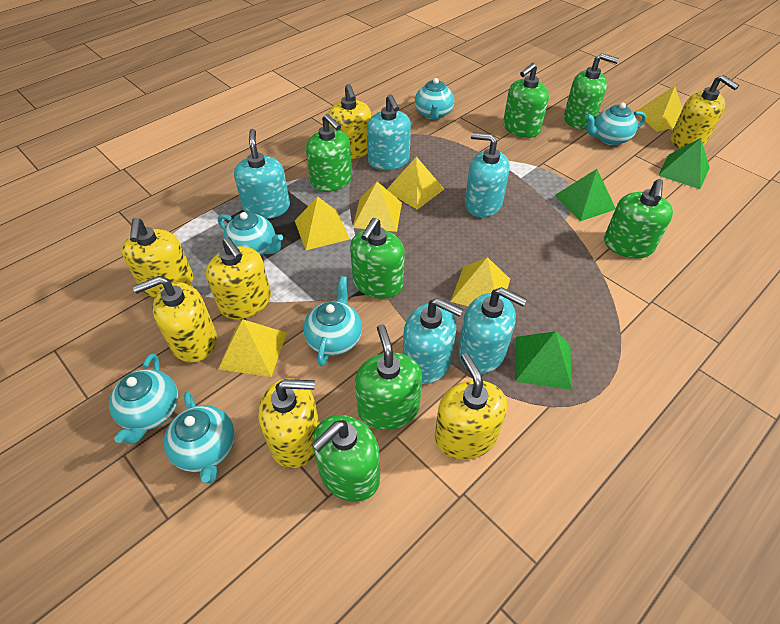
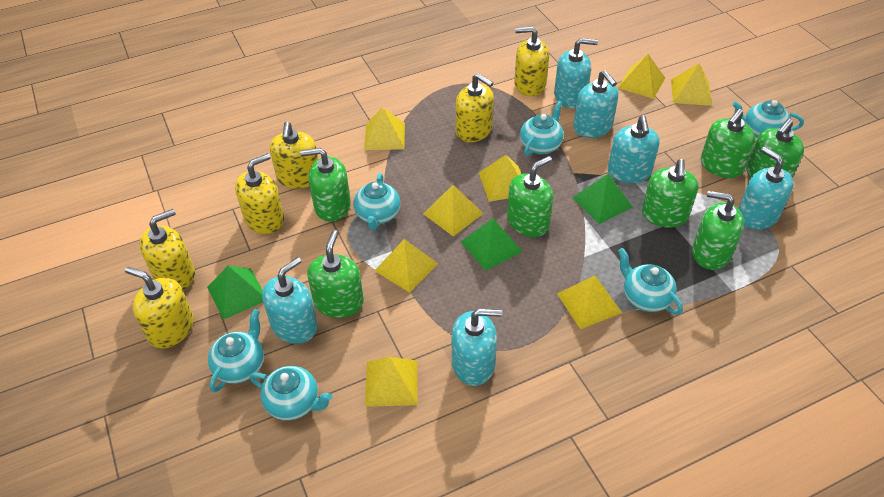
turquoise soap dispenser: [234,129,290,219] [367,94,411,170] [403,298,463,384] [458,287,527,374] [465,132,509,217] = 5 -> [262,257,318,344] [452,309,502,386] [554,38,598,108] [573,70,618,138] [608,115,660,183] [738,147,794,229] = 6
yellow pyramid: [218,319,287,377] [295,196,350,250] [353,182,402,232] [387,156,444,210] [450,257,510,306] [637,86,683,132] = 6 -> [364,107,405,150] [365,357,417,407] [374,239,438,293] [423,185,484,237] [479,155,521,202] [557,275,622,329] [618,54,665,99] [671,63,712,106] = 8
yellow soap dispenser: [121,218,193,297] [133,276,217,363] [206,237,271,319] [258,378,320,468] [328,84,372,159] [435,353,507,460] [670,75,739,149] = 7 -> [125,267,194,348] [140,209,195,290] [235,153,284,234] [270,121,318,189] [456,73,494,142] [514,27,549,96] = 6

